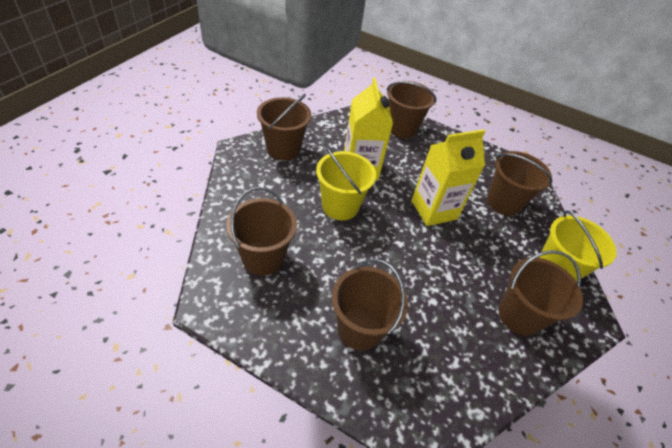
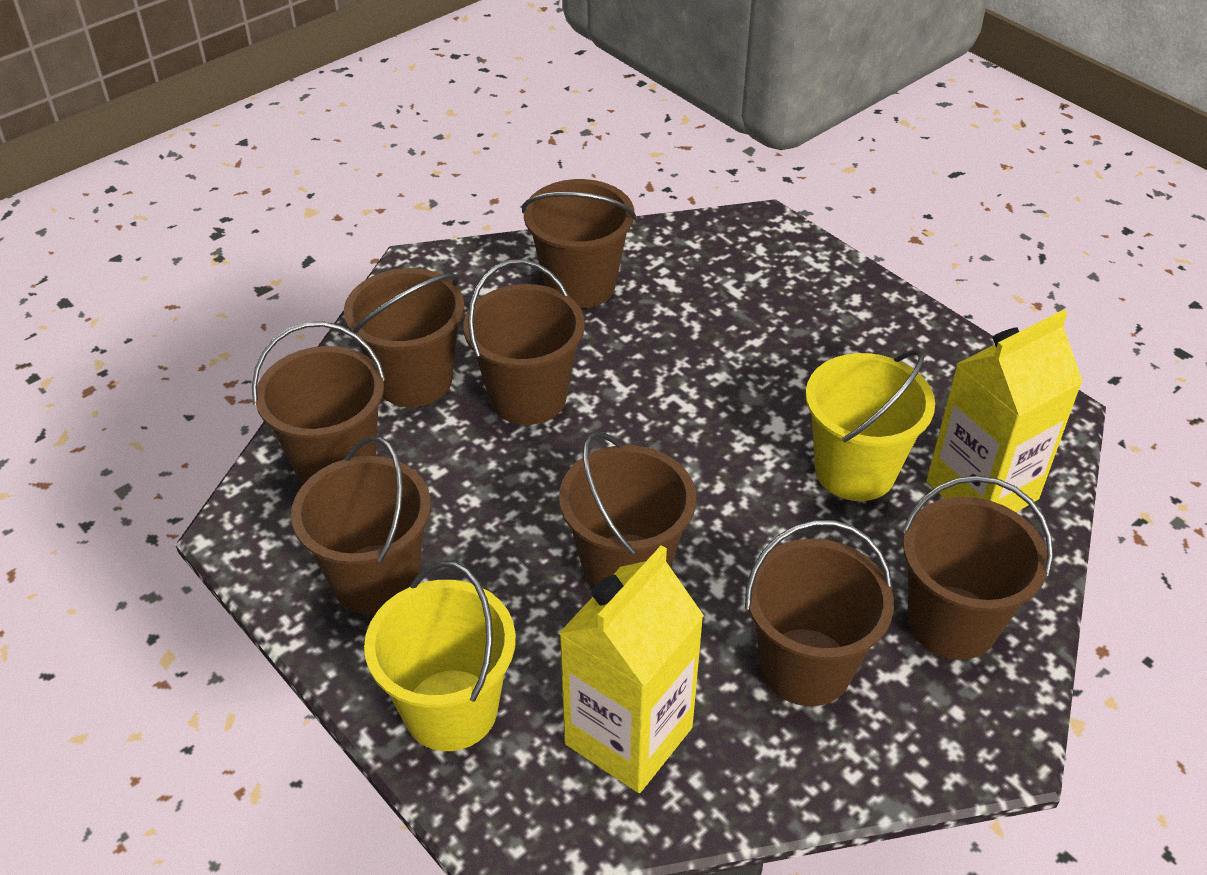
brown bucket: [226,187,297,276] [257,94,311,160] [332,259,408,350] [387,81,436,138] [487,151,553,216] [499,250,583,336] = 6 -> [252,322,386,484] [291,436,431,615] [344,268,464,407] [463,259,585,425] [522,179,637,309] [559,432,696,589] [745,520,894,706] [902,476,1053,660] = 8

